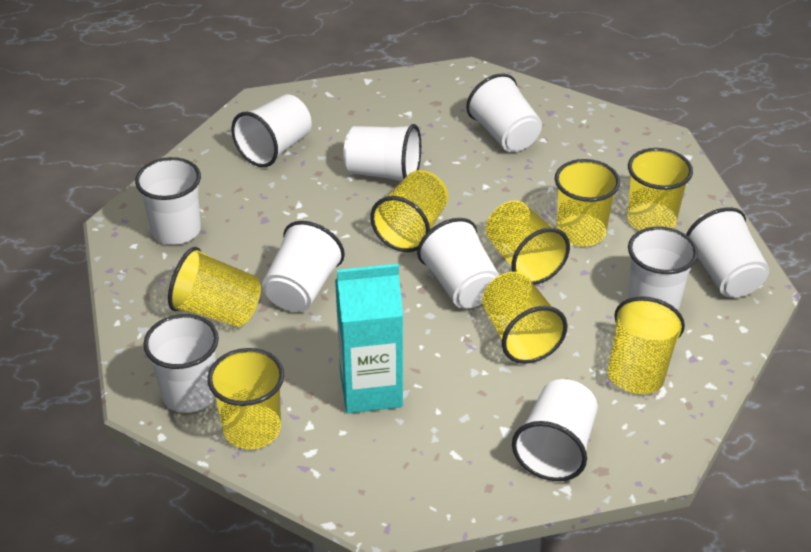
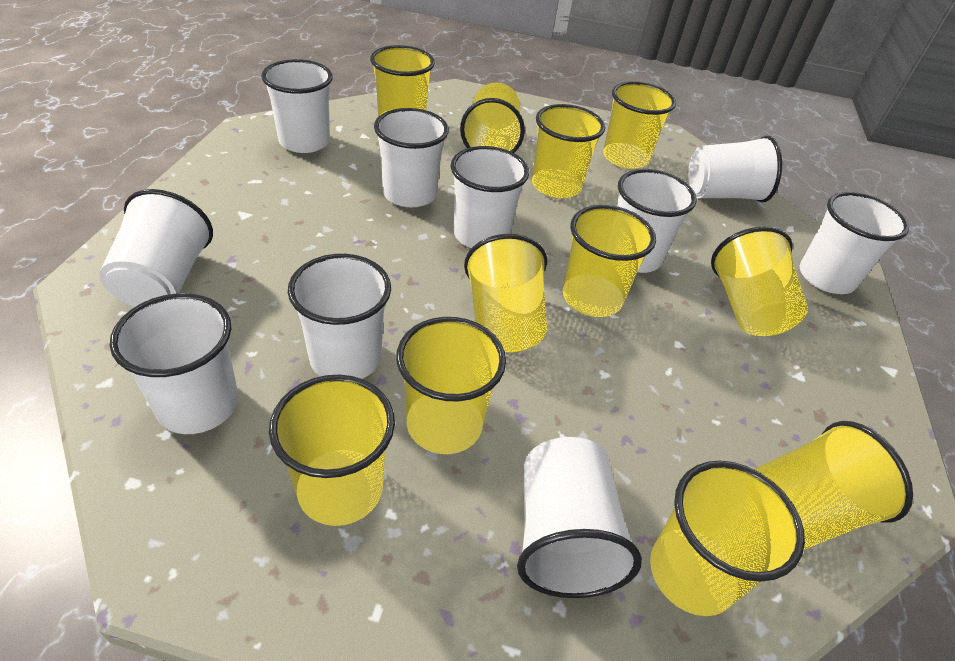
turquoise carton: [335,264,403,413] = 1 -> none = 0
yellow cup: [168,247,261,327] [207,348,284,449] [370,170,448,252] [482,272,568,364] [486,200,570,285] [555,159,620,246] [607,296,685,394] [627,148,693,231] = 8 -> [269,374,395,526] [370,45,435,117] [396,317,506,454] [460,83,525,153] [464,234,547,352] [532,104,605,198] [563,205,656,317] [603,81,676,169] [650,460,805,616] [711,227,808,336] [754,421,913,550] = 11

